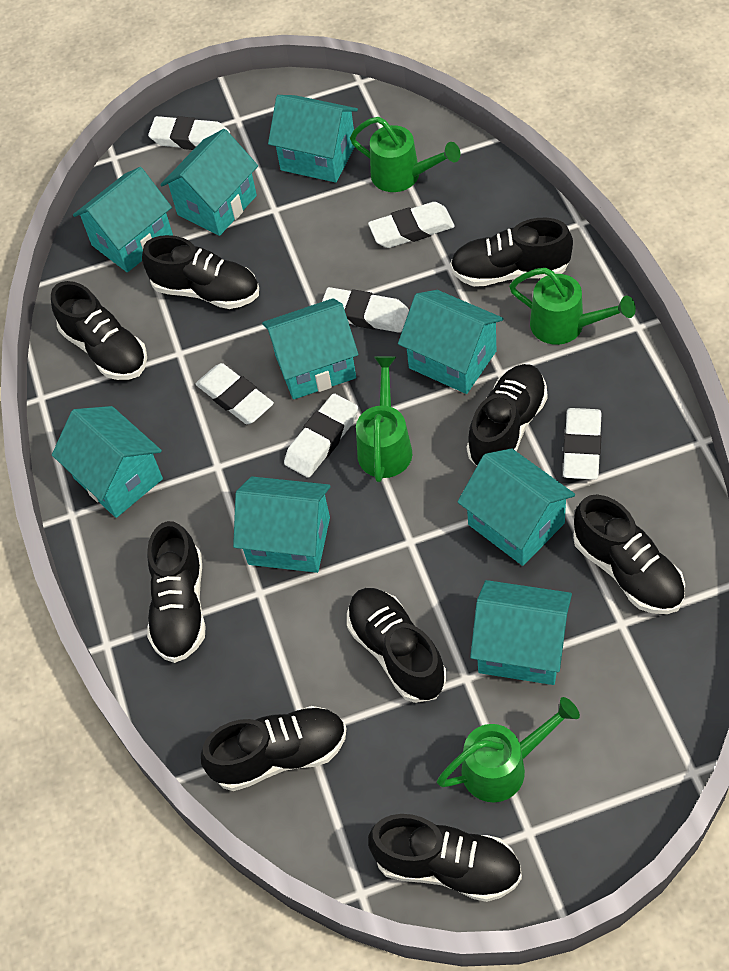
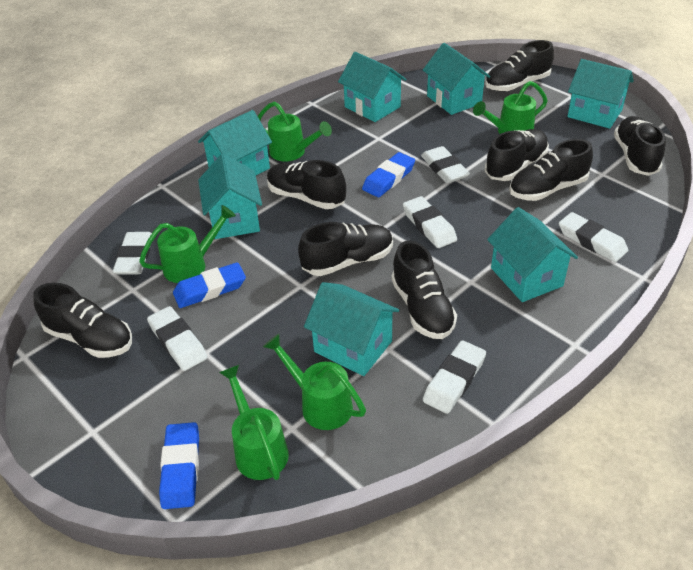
black shoe: [51,281,147,380] [142,235,259,309] [147,521,206,663] [201,706,347,791] [347,588,446,703] [368,814,522,902] [450,218,573,287] [467,364,547,466] [573,494,685,614] = 9 -> [33,283,132,358] [267,160,346,209] [298,222,393,276] [391,241,457,339] [485,40,554,91] [485,129,549,181] [509,139,593,201] [614,116,665,176] = 8
blue eraser: none = 0 -> [159,422,199,509] [173,262,246,308] [362,152,415,197] = 3
green watering can: [350,117,461,192] [356,356,412,482] [437,697,580,802] [509,268,636,345] = 4 -> [139,205,236,283] [219,365,289,480] [258,102,332,162] [263,334,366,430] [473,81,547,134] = 5
turquoise house: [52,406,163,518] [73,167,173,272] [160,129,258,236] [233,477,331,573] [262,298,359,399] [268,95,358,183] [398,290,504,394] [457,448,575,566] [470,580,572,685] = 9 -> [198,110,272,175] [198,153,262,239] [304,282,399,376] [338,52,406,122] [423,43,490,115] [487,207,578,302] [567,59,634,129] = 7

